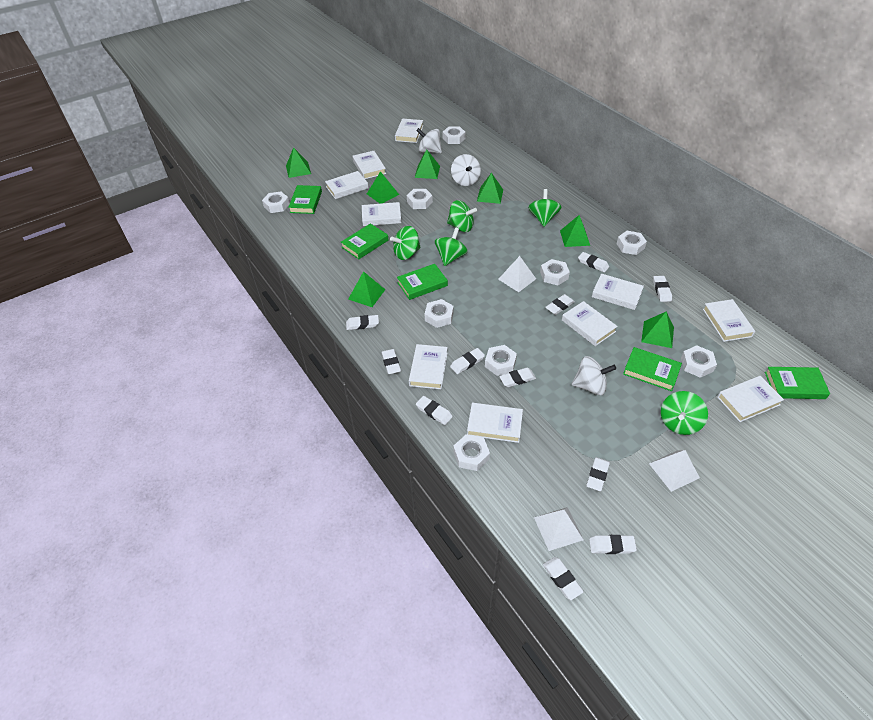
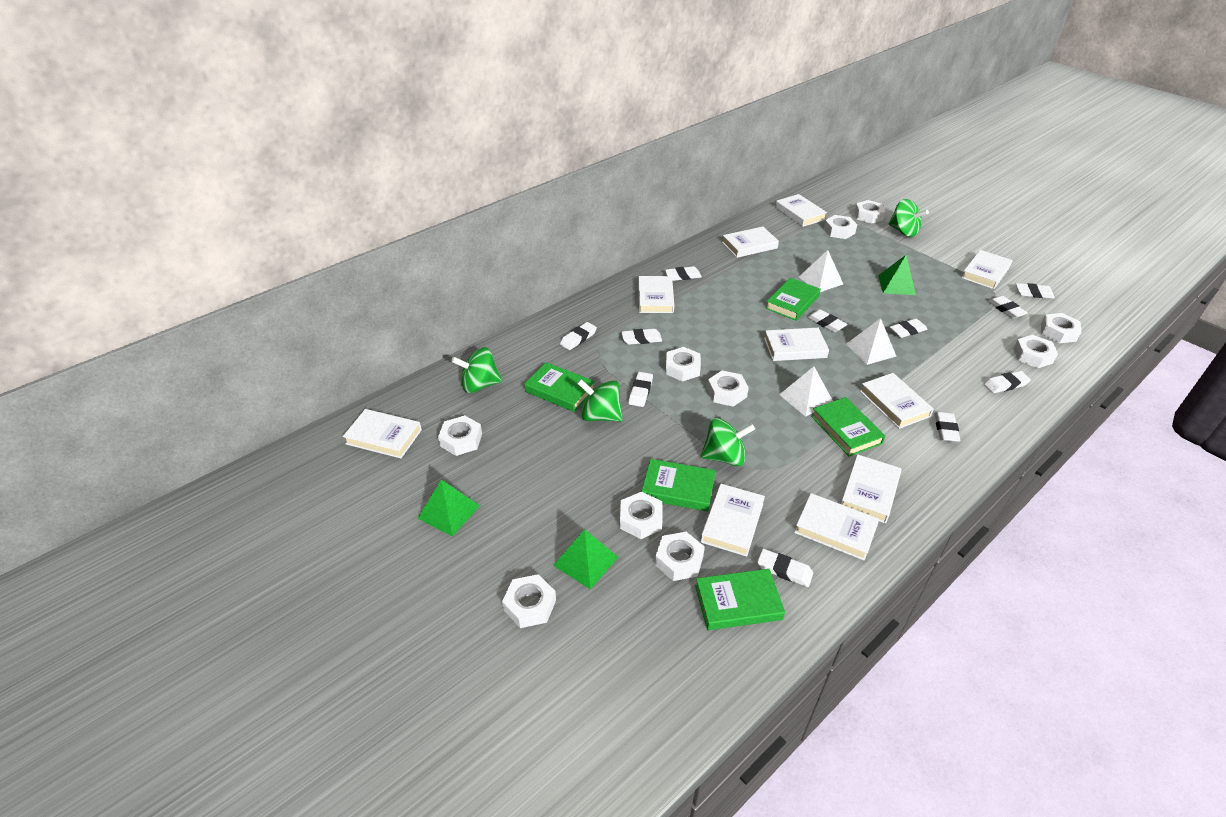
green pyramid: [286,147,311,178] [348,271,385,307] [367,171,399,204] [415,149,440,179] [477,173,503,204] [560,215,590,247] [641,311,674,348] = 7 -> [417,480,480,536] [553,529,618,589] [878,255,916,295] = 3
green spinning top: [390,226,421,260] [435,227,468,266] [447,200,477,232] [528,189,562,227] [661,391,708,435] = 5 -> [451,347,502,393] [577,379,623,422] [701,418,755,466] [889,199,929,237] = 4
white nut: [262,192,290,213] [407,189,433,209] [425,299,454,328] [442,127,466,144] [453,434,490,471] [485,345,517,376] [540,259,570,285] [616,231,647,255] [681,345,717,378] = 9 -> [438,415,482,456] [502,574,556,628] [620,492,663,539] [655,532,705,581] [666,347,701,382] [707,371,749,407] [824,215,857,239] [854,200,886,224] [1013,335,1058,368] [1041,313,1082,343] = 10
white spinning top: [416,128,442,153] [451,154,481,186] [572,356,616,395] = 3 -> none = 0

